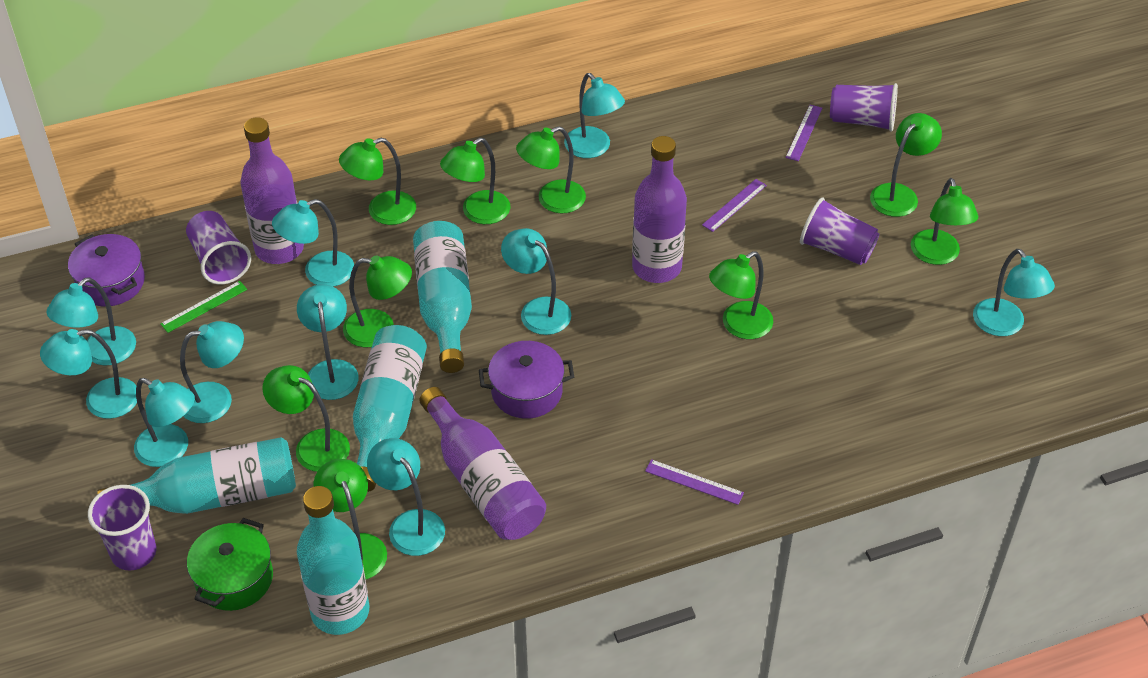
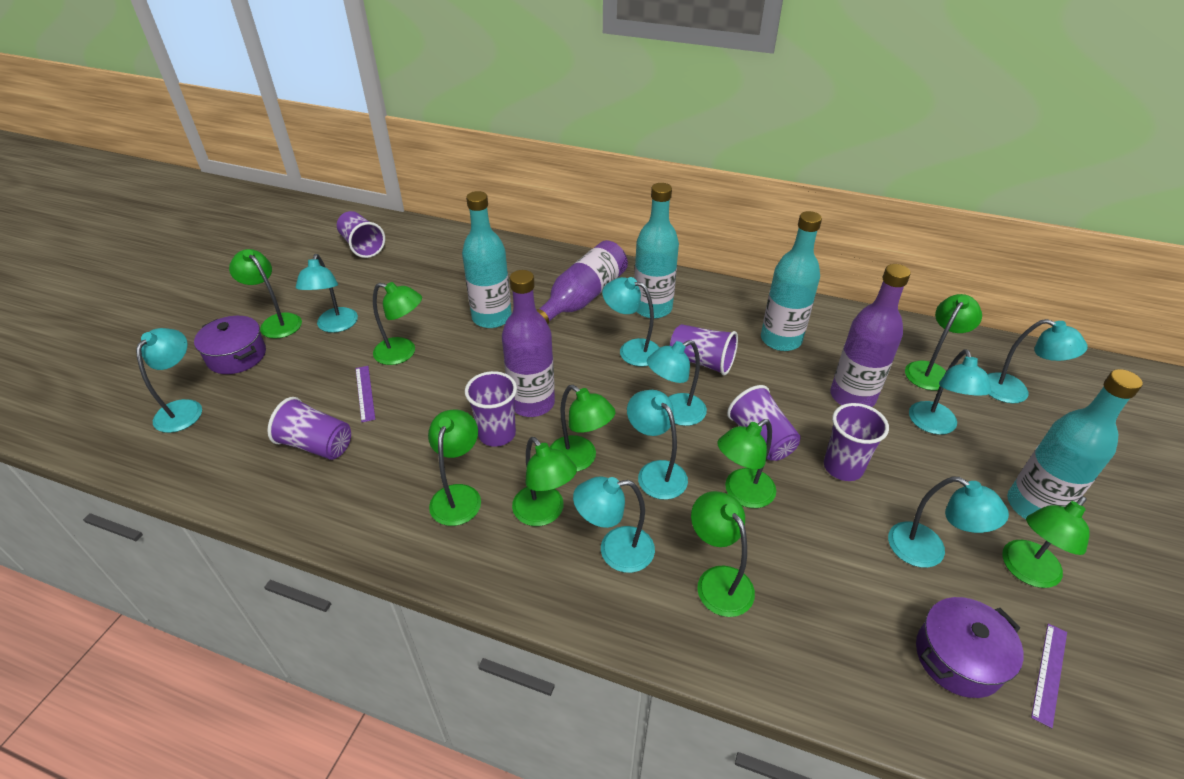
green pot: [187,518,273,611] = 1 -> none = 0
green ruler: [160,281,247,333] = 1 -> none = 0
purple cup: [88,485,156,571] [186,211,251,285] [800,197,879,265] [830,83,898,132] = 4 -> [267,397,351,460] [337,211,385,258] [465,371,517,447] [670,324,738,375] [727,385,801,461] [824,403,889,481] = 6
purple ruler: [645,459,744,505] [702,179,767,232] [785,105,822,161] = 3 -> [356,366,375,422] [1031,623,1067,728] = 2
turquoise lamp: [40,329,137,419] [46,277,136,365] [134,378,195,467] [180,321,244,423] [272,199,354,287] [297,284,359,400] [367,438,445,556] [501,228,571,335] [564,73,625,158] [973,249,1055,336] = 10 -> [136,328,202,433] [296,254,358,333] [573,476,655,573] [602,277,660,366] [627,390,688,500] [647,340,707,426] [888,476,1009,568] [909,349,992,435] [987,319,1088,403] = 9

